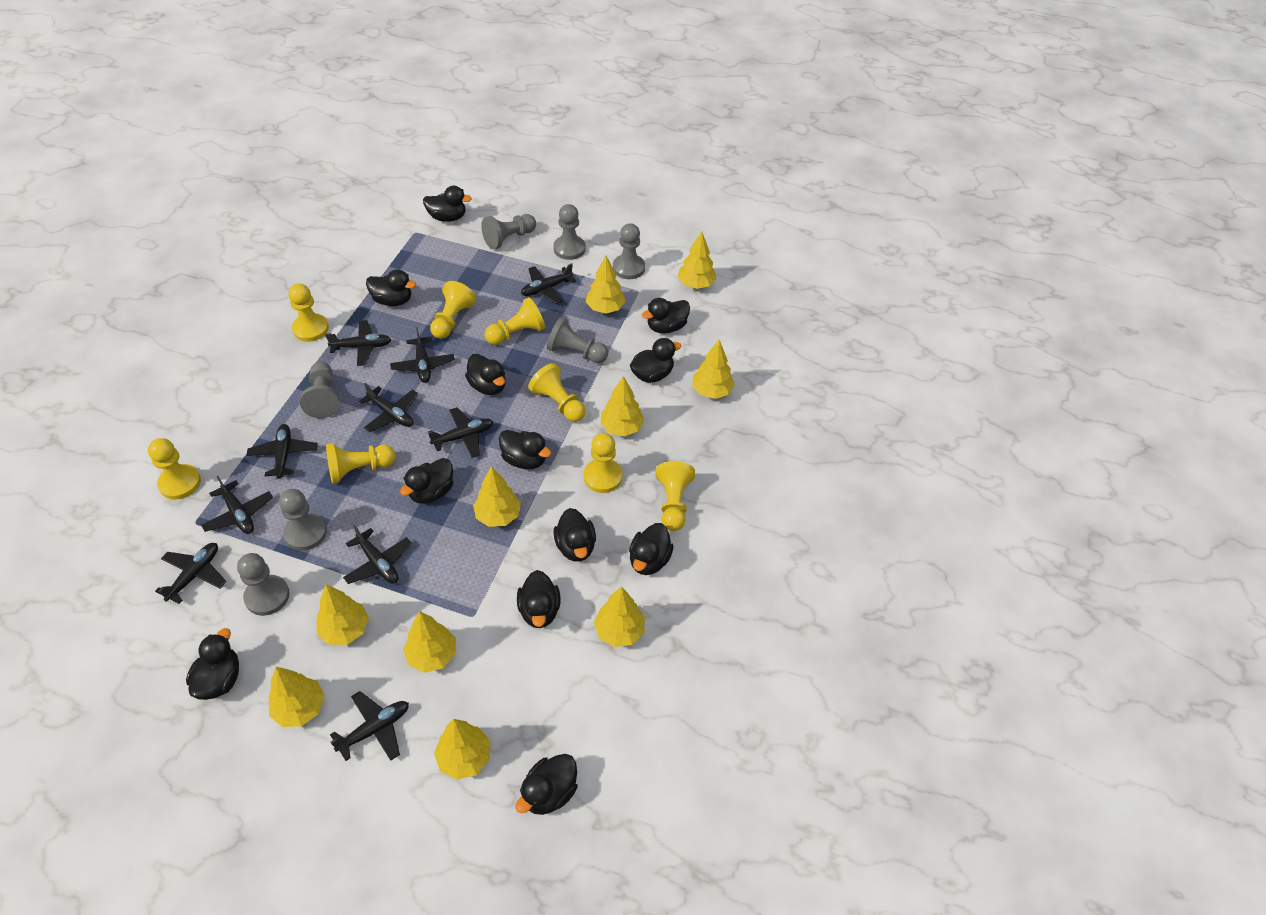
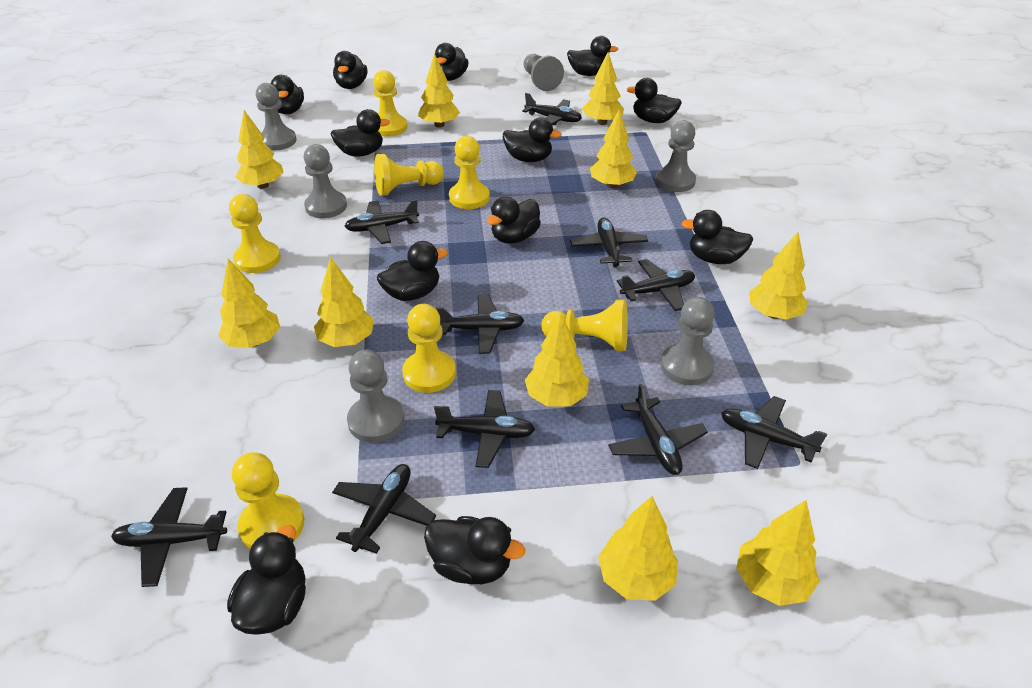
grey pawn: [237,553,290,616] [279,489,327,551] [300,362,340,418] [481,214,536,250] [547,317,608,363] [553,204,586,260] [613,223,645,279] = 7 -> [256,83,297,151] [304,144,347,218] [347,350,404,443] [524,54,564,91] [656,120,696,192] [660,297,715,385] = 6
yellow pawn: [148,438,201,500] [288,283,329,342] [326,443,396,483] [430,281,476,339] [485,297,545,345] [528,363,586,422] [584,433,623,493] [655,461,695,531] = 8 -> [229,194,281,273] [232,452,304,549] [373,70,407,137] [374,154,444,196] [402,304,456,393] [449,136,490,209] [541,300,628,351] = 7

